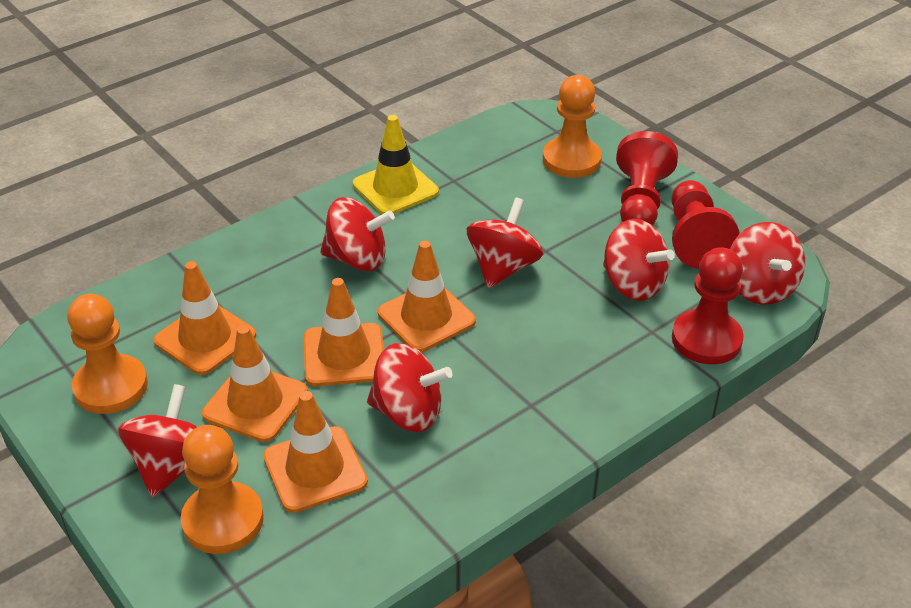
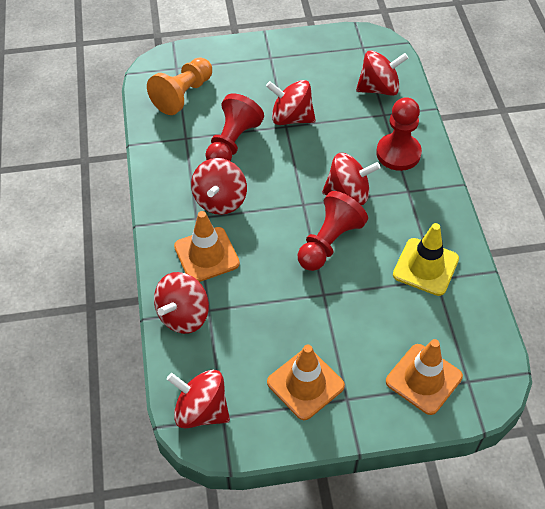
orange pawn: [67,294,148,414] [181,425,264,554] [543,75,602,178] = 3 -> [147,57,212,115] = 1
orange traffic cone: [154,261,256,375] [202,325,308,442] [263,391,368,513] [304,278,384,386] [378,241,476,352] = 5 -> [174,211,240,282] [267,345,345,420] [386,339,463,415] = 3

